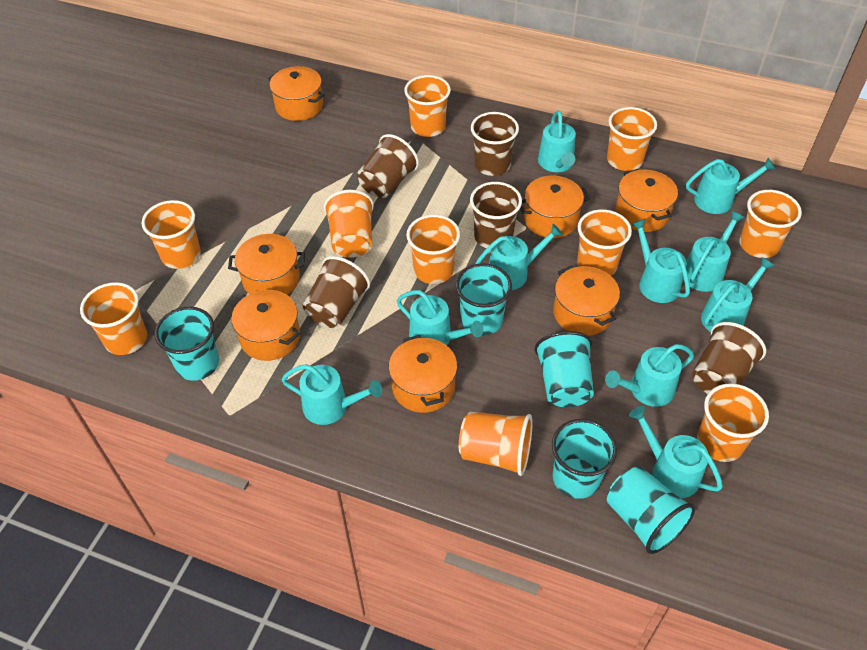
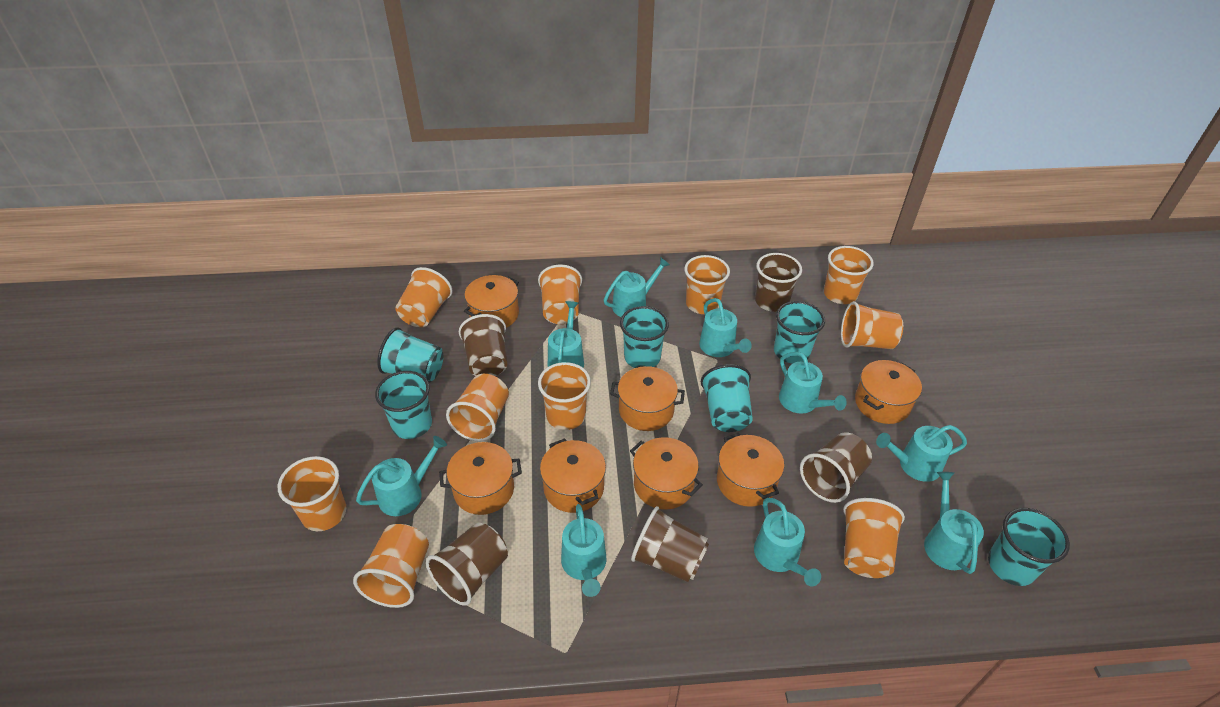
turquoise cup: [155,307,219,381] [455,263,512,336] [535,331,594,407] [552,419,617,499] [607,466,695,554] = 5 -> [375,371,432,439] [377,327,444,383] [620,306,669,368] [701,364,753,432] [774,301,825,364] [988,508,1070,586] = 6
turquoise watering can: [281,364,382,425] [397,290,483,345] [475,224,563,291] [538,111,576,172] [605,344,694,407] [629,406,723,498] [631,219,690,303] [683,211,745,292] [686,158,776,214] [701,257,774,332] = 10 -> [356,436,447,516] [548,301,584,368] [561,504,606,597] [604,258,670,317] [699,298,752,357] [754,498,821,586] [779,352,847,414] [876,425,967,482] [924,472,984,574] = 9

